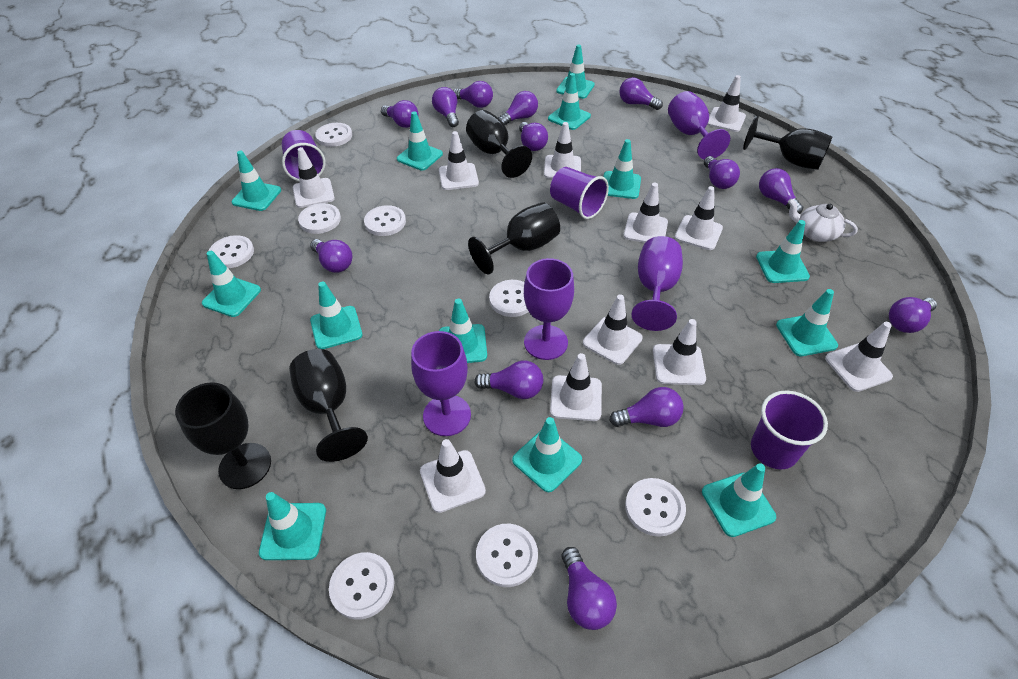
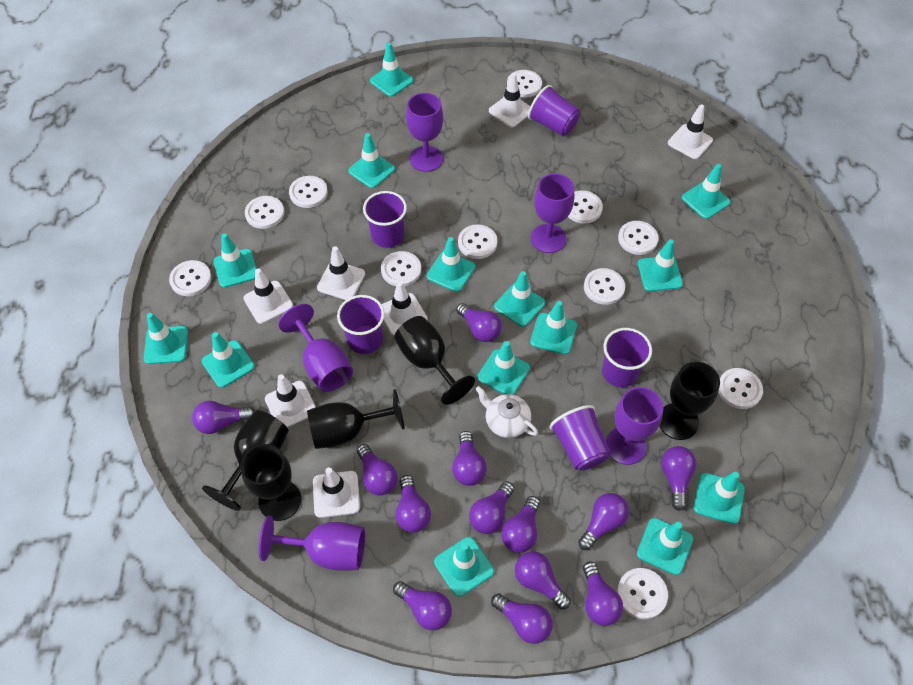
purple cup: [282,130,326,181] [550,167,609,219] [751,390,828,470] = 3 -> [337,295,385,354] [363,191,407,248] [528,85,580,136] [550,405,611,471] [602,328,652,387] = 5
purple goblet: [411,331,471,436] [524,258,574,360] [631,236,683,331] [668,91,730,159] = 4 -> [259,516,365,571] [278,304,353,392] [406,93,443,172] [531,174,574,253] [606,387,663,465] = 5
turquoise traffic cone: [202,251,261,317] [232,151,281,211] [259,492,326,560] [310,282,362,349] [397,111,443,171] [439,299,487,363] [512,417,582,492] [548,73,591,130] [556,45,595,99] [603,139,641,199] [702,463,776,537] [756,220,810,283] [776,289,838,356] = 13 -> [144,313,188,364] [202,332,255,388] [214,233,257,288] [348,133,395,188] [370,43,413,97] [427,237,475,292] [434,537,494,597] [478,341,530,395] [494,271,545,327] [530,301,577,354] [637,518,693,575] [638,239,683,291] [682,164,730,219] [694,472,745,524] = 14
white button: [209,235,254,268] [298,203,341,234] [315,123,352,147] [329,552,394,620] [364,205,406,236] [476,524,538,587] [489,280,529,317] [625,478,686,537] = 8 -> [169,260,211,296] [245,196,284,229] [289,176,328,208] [381,251,421,286] [458,225,498,259] [507,70,542,98] [568,190,603,223] [584,268,625,305] [617,568,668,619] [618,221,658,255] [718,368,763,409] = 11
white traffic cone: [293,147,335,208] [420,439,486,513] [439,131,479,190] [544,122,581,179] [550,353,602,421] [583,294,643,365] [624,183,668,243] [653,319,706,385] [675,186,723,250] [707,75,746,132] [825,322,893,392] = 11 -> [243,268,293,324] [265,374,316,427] [313,467,360,518] [317,246,365,300] [382,281,428,336] [489,73,530,127] [668,104,713,159] = 7

